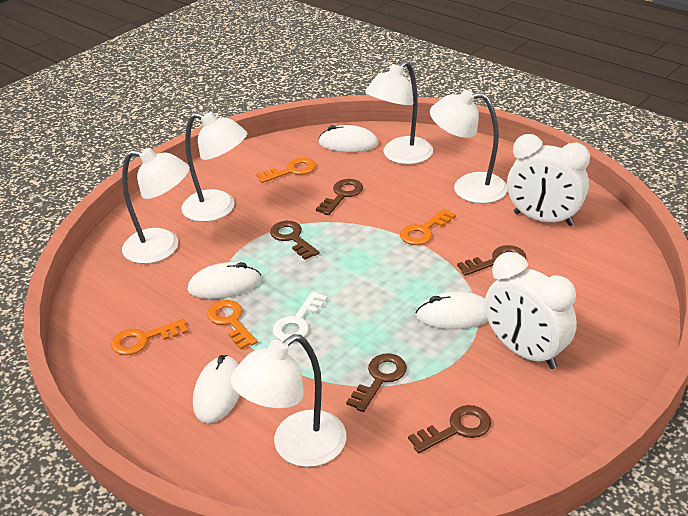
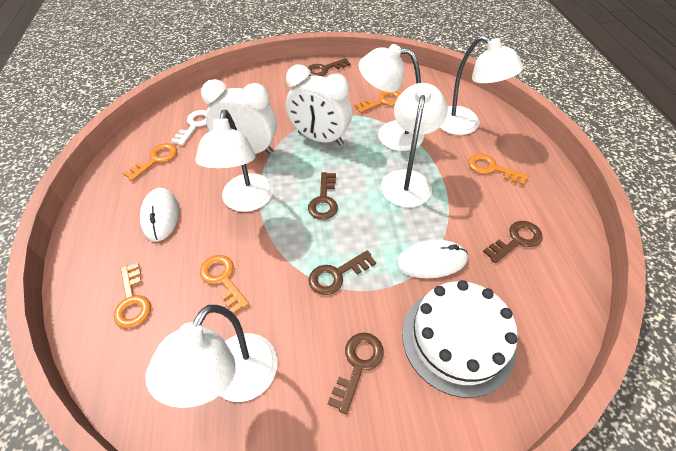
orange key: [111,319,188,355] [207,300,258,350] [256,158,316,183] [400,209,456,245] = 4 -> [113,263,151,328] [123,143,177,181] [200,255,249,314] [355,91,401,113] [468,154,529,186] = 5
white cake: none = 0 -> [402,280,518,398] = 1
white mouse: [188,262,261,299] [193,355,240,423] [318,125,379,152] [416,291,488,329] = 4 -> [140,188,179,242] [397,240,468,278] = 2

